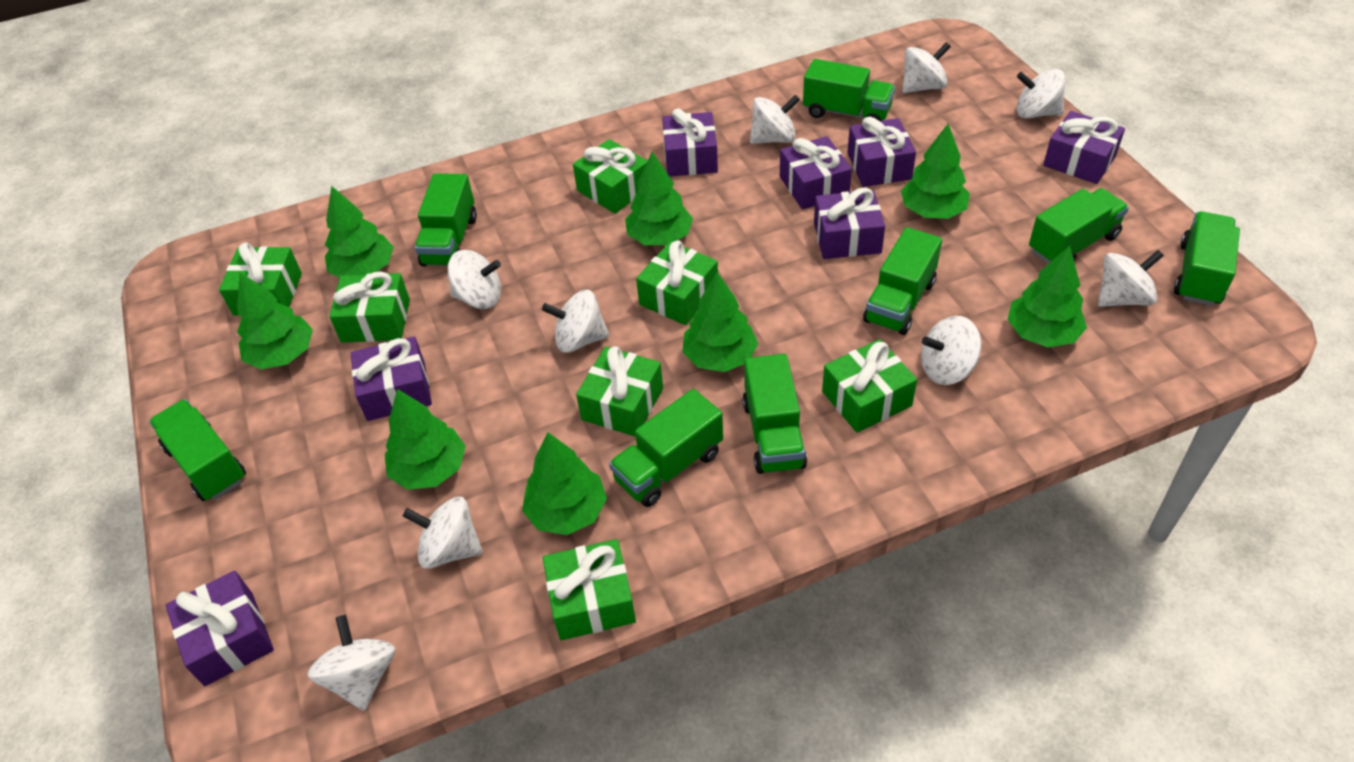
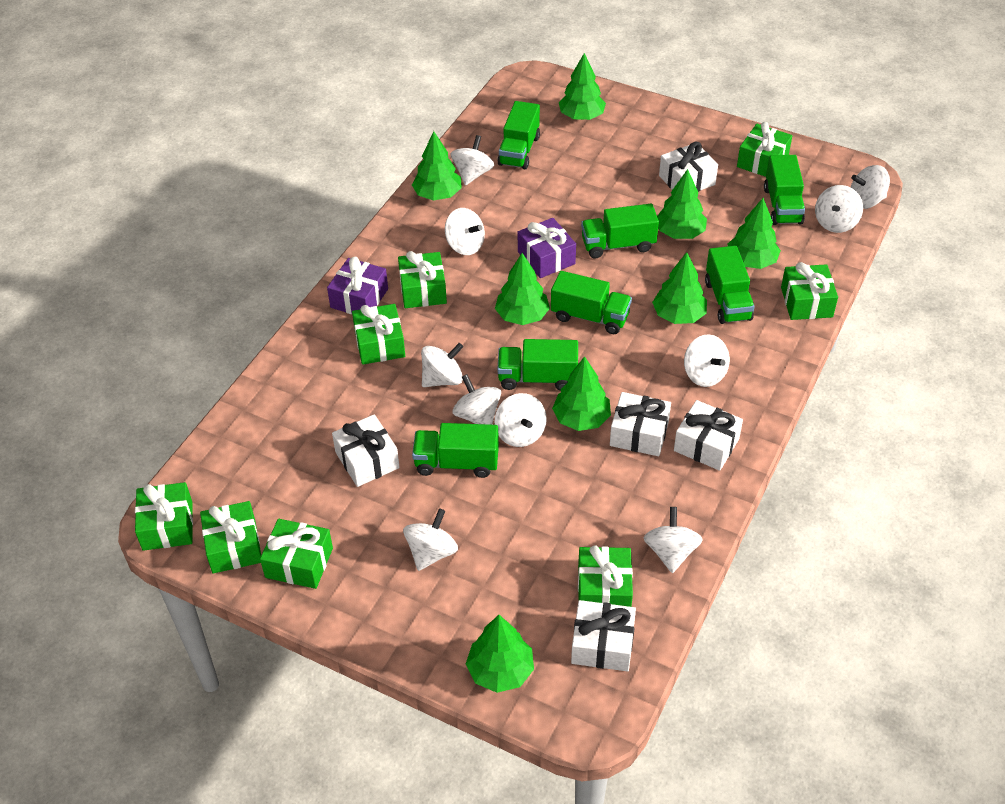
green gift: [219,242,302,316] [329,272,410,343] [543,539,636,640] [573,139,647,214] [576,346,663,437] [636,241,718,325] [822,339,917,433] = 7 -> [135,482,193,551] [200,501,261,574] [260,519,333,589] [352,304,405,365] [398,251,447,308] [578,545,633,607] [737,122,792,177] [781,262,838,320] = 8
green truck: [149,399,246,501] [415,173,477,266] [609,389,723,507] [742,354,807,474] [803,59,895,121] [863,227,942,335] [1029,188,1129,264] [1174,211,1240,306] = 8 -> [412,423,499,478] [497,101,540,169] [497,339,578,391] [551,271,632,334] [581,204,659,258] [705,246,755,324] [764,155,805,225] = 7
purple gift: [165,571,274,686] [350,337,432,421] [662,108,718,177] [780,136,852,210] [814,187,885,259] [847,117,916,187] [1043,111,1125,184] = 7 -> [327,257,388,314] [518,218,576,278] = 2
white gift: none = 0 -> [332,414,400,487] [571,600,636,671] [610,392,671,456] [659,142,718,192] [674,400,743,471] = 5
white spinning top: [307,615,395,711] [403,497,483,569] [447,250,501,309] [542,290,609,353] [750,95,800,144] [902,42,951,93] [921,316,981,385] [1017,69,1065,119] [1098,250,1164,307] = 9 -> [403,508,458,571] [421,343,463,387] [445,208,485,255] [451,135,494,185] [453,374,501,425] [494,393,547,447] [644,507,703,573] [684,334,730,387] [815,185,863,233] [851,165,890,209] = 10

